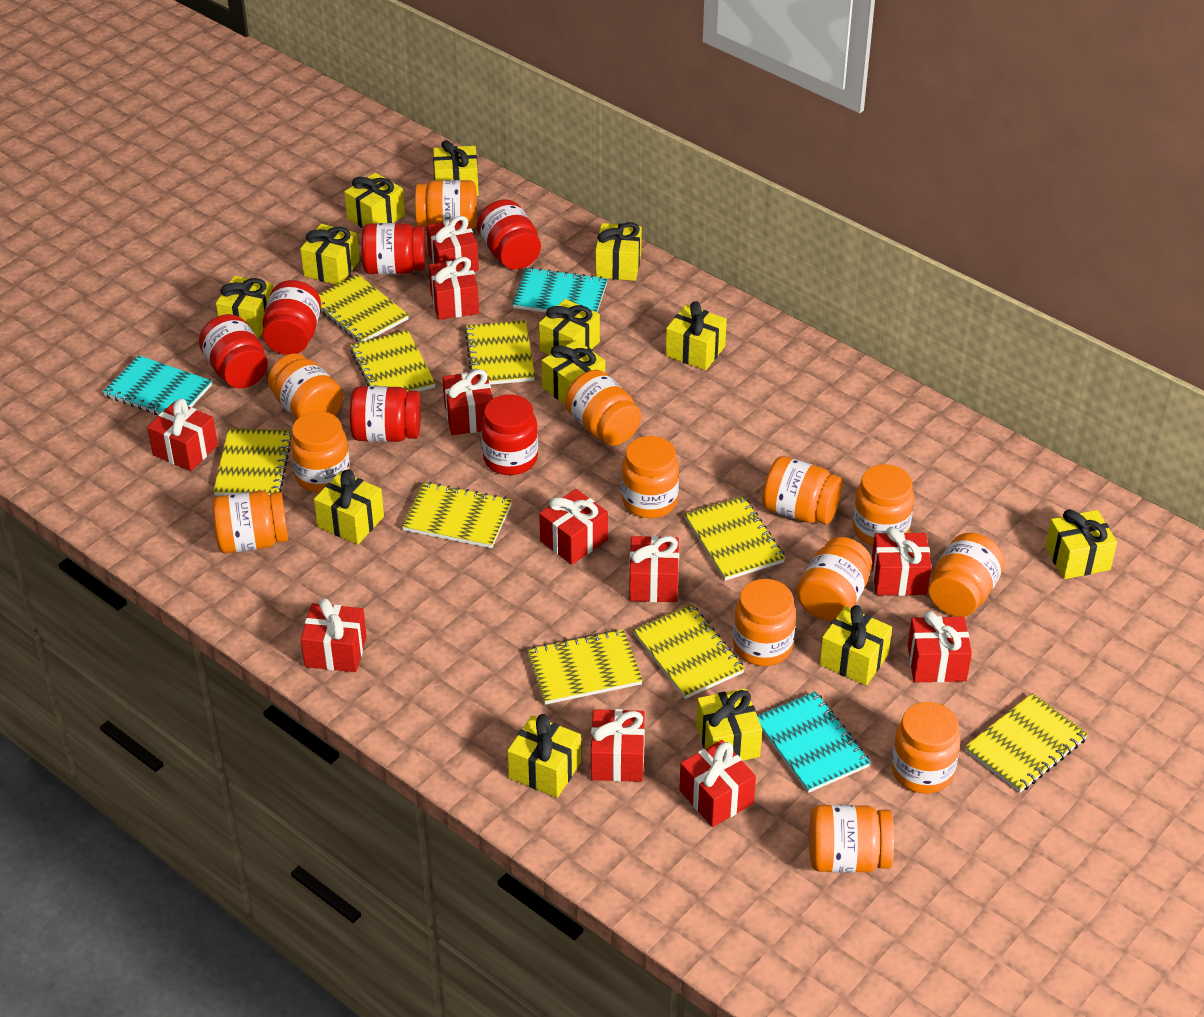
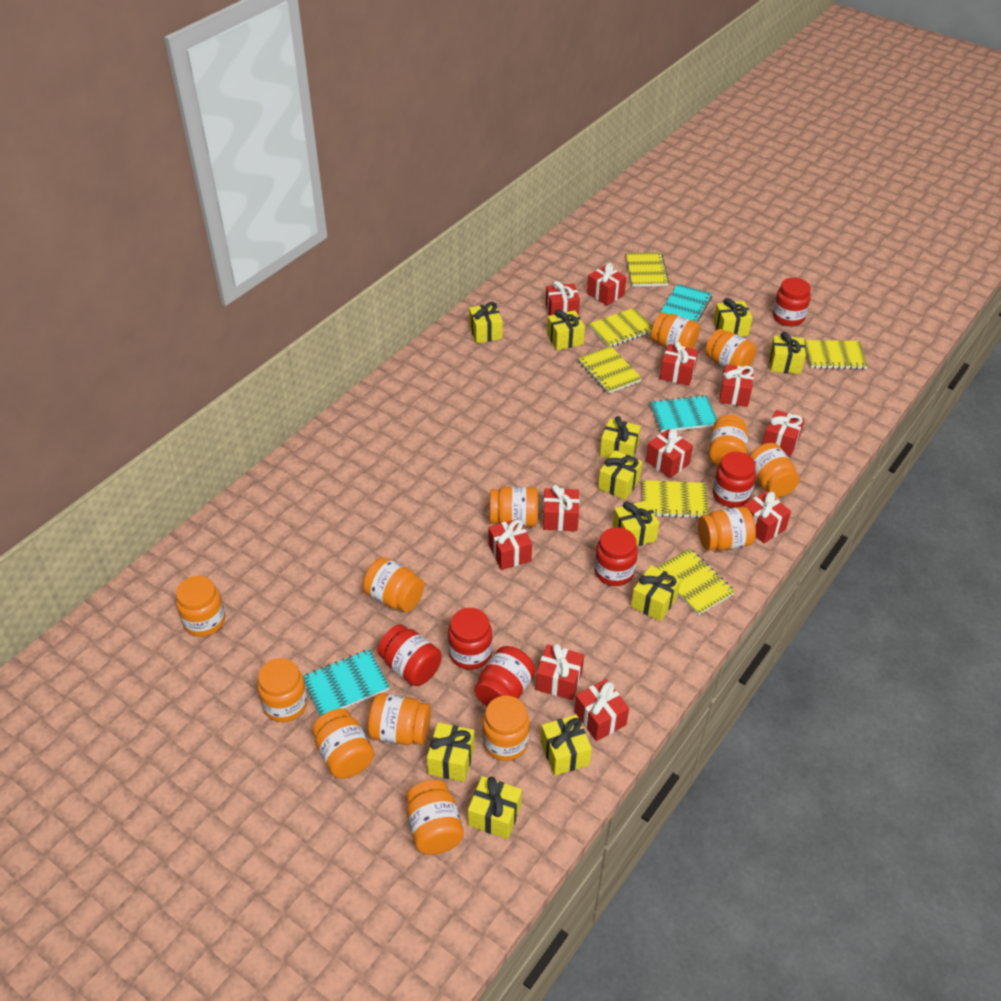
yellow gift: [216,276,273,339] [300,224,360,285] [314,469,384,545] [344,173,405,228] [433,140,479,196] [507,714,581,798] [539,299,600,355] [542,340,605,404] [595,222,642,281] [665,301,727,370] [696,688,762,761] [819,605,892,686] [1045,510,1117,579] = 13 -> [427,723,475,782] [468,776,522,839] [469,302,503,343] [541,715,592,776] [547,309,585,350] [598,450,642,500] [600,416,641,458] [613,500,659,546] [631,565,681,621] [713,298,753,336] [769,332,806,374] = 11
yellow notebook: [213,428,292,496] [319,274,409,342] [350,330,436,392] [402,482,512,548] [464,320,535,385] [527,629,643,705] [633,604,745,699] [685,496,785,581] [965,693,1088,793] = 9 -> [578,346,642,394] [588,308,653,347] [626,252,669,286] [643,480,709,518] [656,548,735,615] [804,340,868,369] = 6

